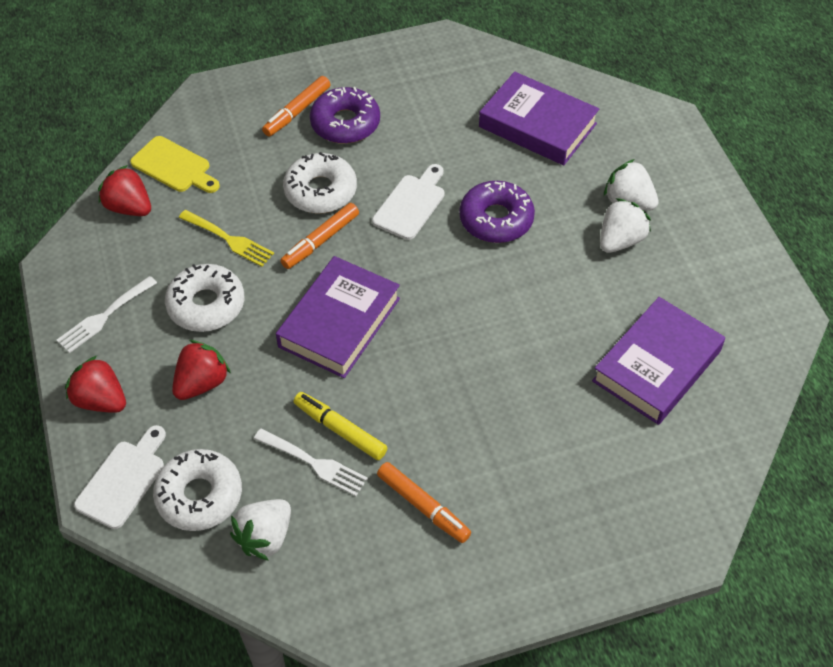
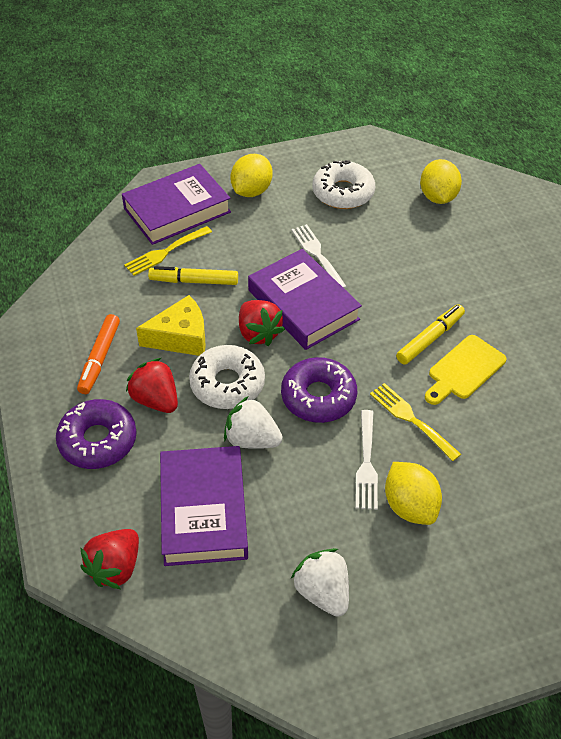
orange marker: [262,76,330,137] [280,203,359,269] [377,462,471,543] = 3 -> [77,314,120,394] = 1
white cutting board: [74,425,166,529] [372,164,445,240] = 2 -> none = 0
white donut: [153,449,242,531] [165,264,244,332] [283,152,357,213] = 3 -> [189,345,265,409] [312,160,375,209] = 2
white strawberry: [230,499,291,561] [600,198,651,253] [604,159,659,211] = 3 -> [224,396,283,449] [291,548,349,617] = 2
yellow cheese: none = 0 -> [136,295,206,356] = 1
yellow fork: [179,210,274,267] = 1 -> [124,226,212,276] [370,383,461,461] = 2
yellow lemon: none = 0 -> [230,154,273,197] [385,462,442,525] [420,159,462,204] = 3
yellow marker: [294,392,387,460] = 1 -> [148,266,238,285] [396,304,465,365] = 2

